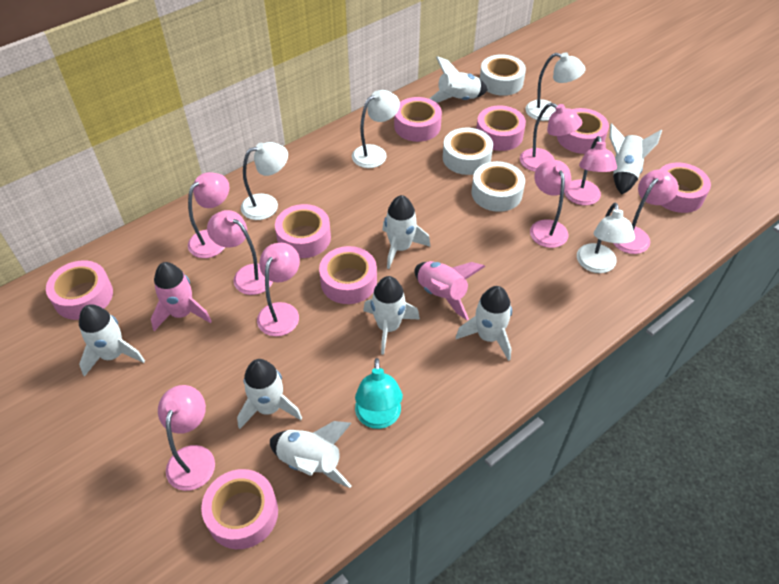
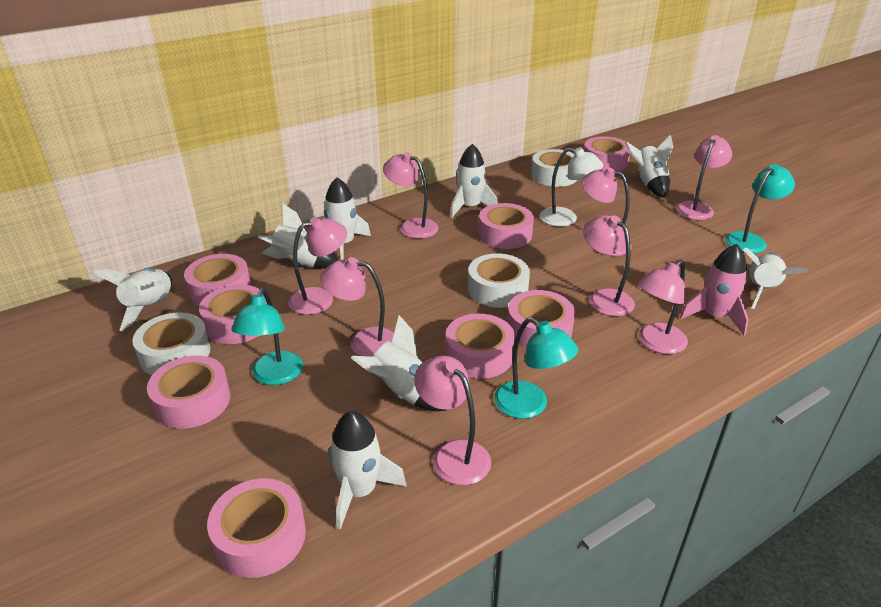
pink rocket: [151,262,212,331] [414,261,485,320] = 2 -> [680,244,748,335] = 1
turquoise lamp: [355,358,403,429] = 1 -> [231,288,303,385] [494,317,578,419] [725,164,795,253] = 3
white lamp: [241,142,288,220] [352,90,400,168] [525,52,586,121] [577,203,635,273] = 4 -> [540,147,603,227] = 1

